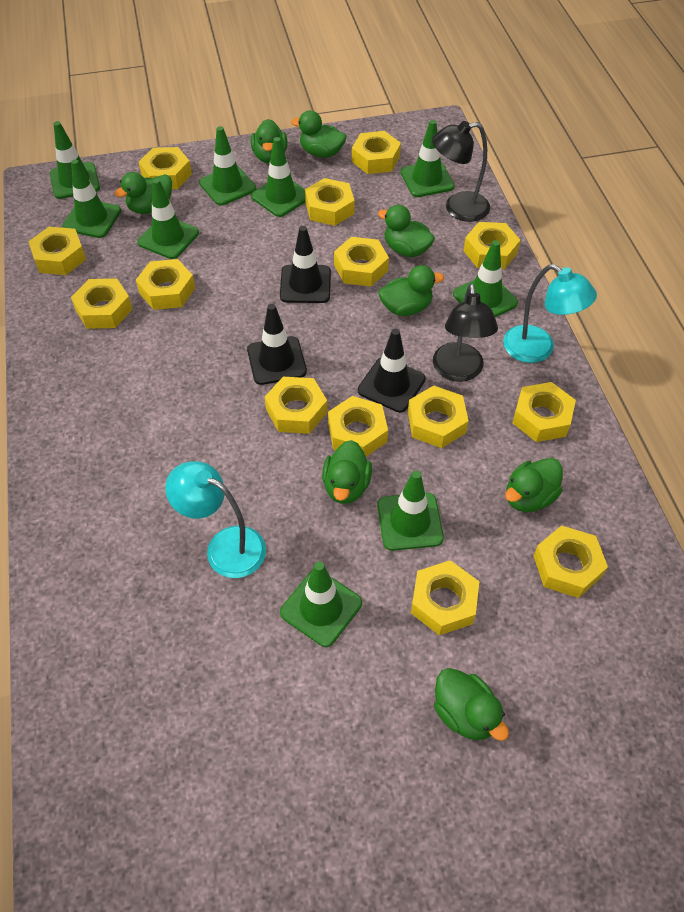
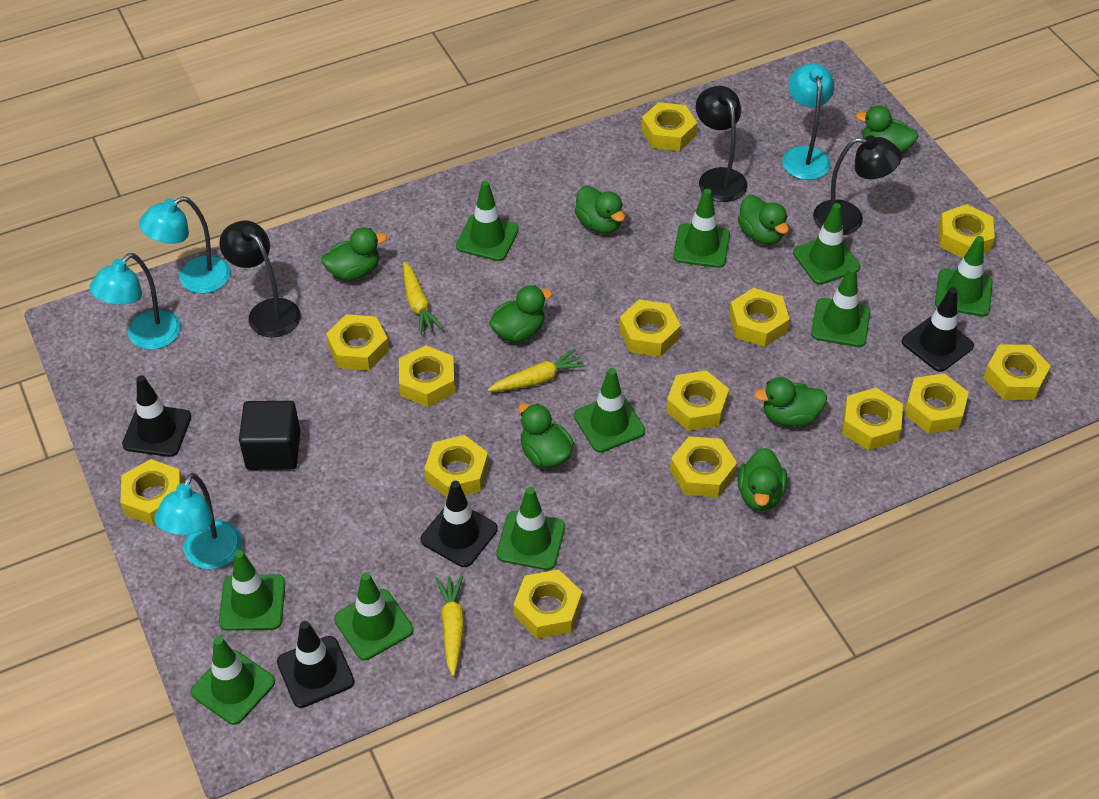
black cube: none = 0 -> [239,401,300,470] = 1
black lamp: [432,121,490,222] [433,284,498,382] = 2 -> [219,221,301,338] [696,86,747,202] [813,135,902,235] = 3
black traffic cone: [247,304,307,385] [280,226,331,303] [358,329,425,413] = 3 -> [122,375,191,457] [277,621,354,708] [421,481,498,567] [902,287,974,372] = 4
green traffic cone: [50,121,100,199] [62,159,121,238] [137,179,199,259] [199,126,256,205] [251,137,305,217] [280,561,362,647] [377,471,444,551] [400,120,455,197] [453,240,518,317] = 9 -> [191,636,275,725] [219,550,285,631] [334,572,413,660] [456,181,519,261] [496,487,565,570] [574,368,645,453] [673,189,730,268] [793,203,860,285] [811,266,871,347] [935,236,993,317] = 10
turquoise lamp: [165,461,266,578] [503,264,597,363] = 2 -> [89,253,181,350] [139,196,231,294] [154,473,242,569] [782,63,834,180] = 4
yellow carrot: none = 0 -> [403,261,443,335] [435,575,464,676] [488,349,586,392] = 3

